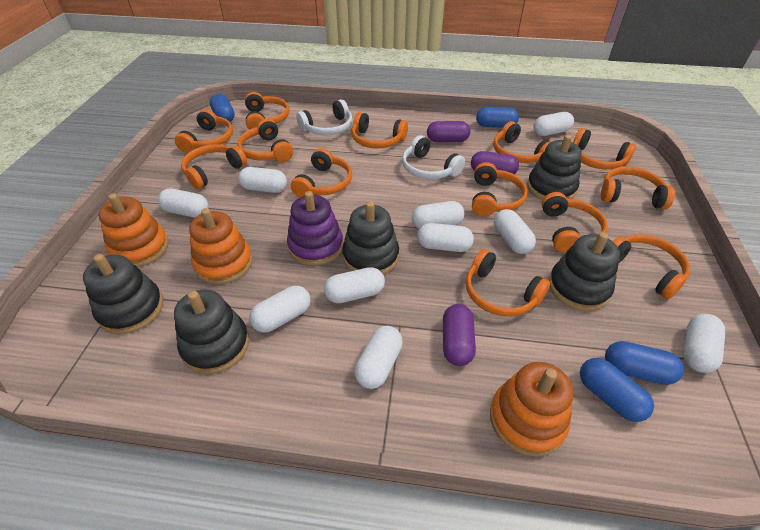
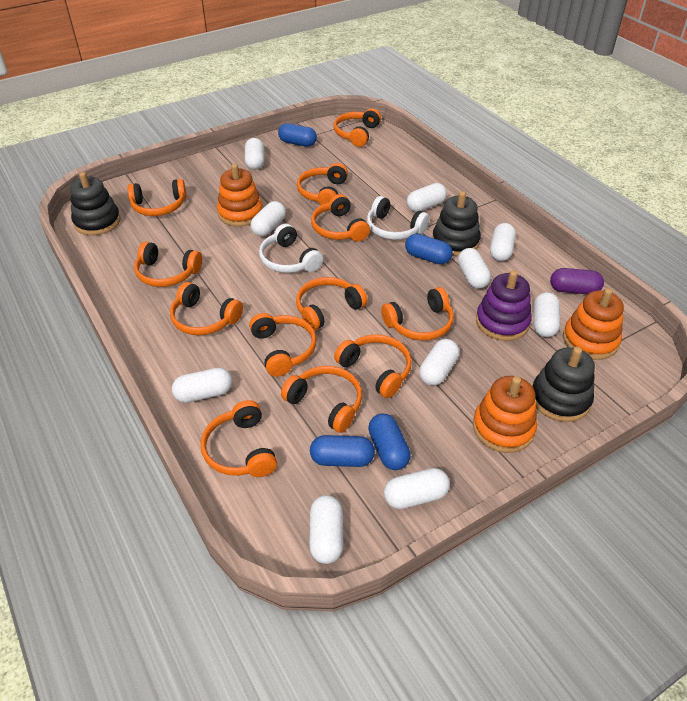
black stacking toy: [83,254,163,334] [174,289,249,374] [342,201,399,275] [527,135,582,200] [549,232,620,311] = 5 -> [70,172,121,236] [432,191,481,256] [532,347,595,422] = 3
orange headphones: [175,109,233,153] [181,144,247,189] [237,119,293,162] [245,92,289,130] [291,148,352,197] [352,112,408,148] [466,249,550,316] [472,162,528,216] [493,121,550,163] [542,192,608,253] [573,128,636,170] [601,166,675,209] [613,235,690,299] = 13 -> [127,179,186,216] [134,241,202,287] [170,282,243,335] [201,400,277,477] [249,313,317,377] [281,366,362,433] [296,277,367,331] [297,163,348,205] [311,194,370,242] [334,108,381,147] [334,334,412,398] [381,287,454,340] = 12
purple capsule: [427,121,470,142] [443,304,476,366] [471,151,519,174] = 3 -> [550,268,604,294] = 1

